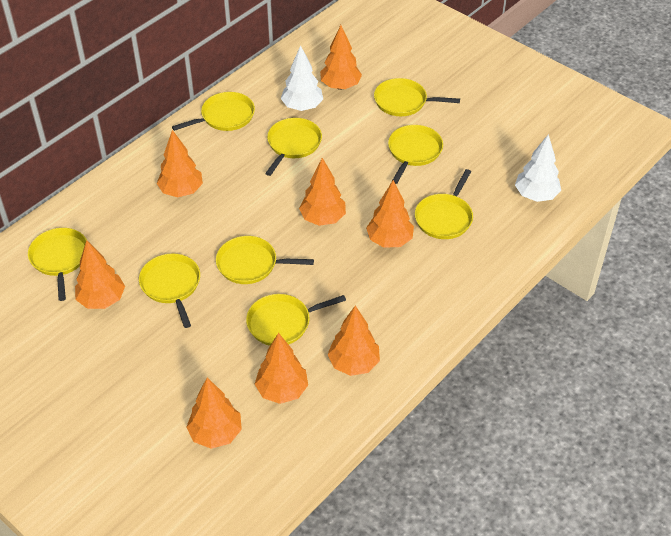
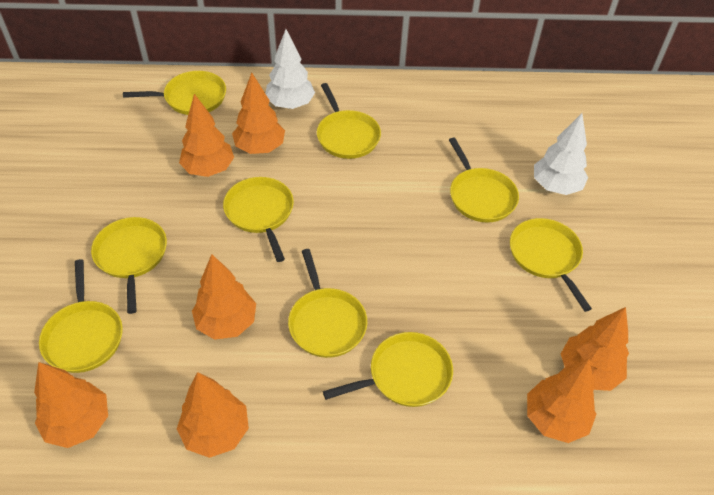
orange tree: [75,240,125,309] [157,130,203,197] [186,377,242,449] [255,333,308,404] [299,158,346,226] [320,25,362,90] [327,305,380,376] [366,180,414,248] = 8 -> [34,362,108,448] [177,372,249,458] [179,94,234,177] [192,254,256,340] [232,72,285,154] [527,359,596,443] [561,307,629,391] = 7

